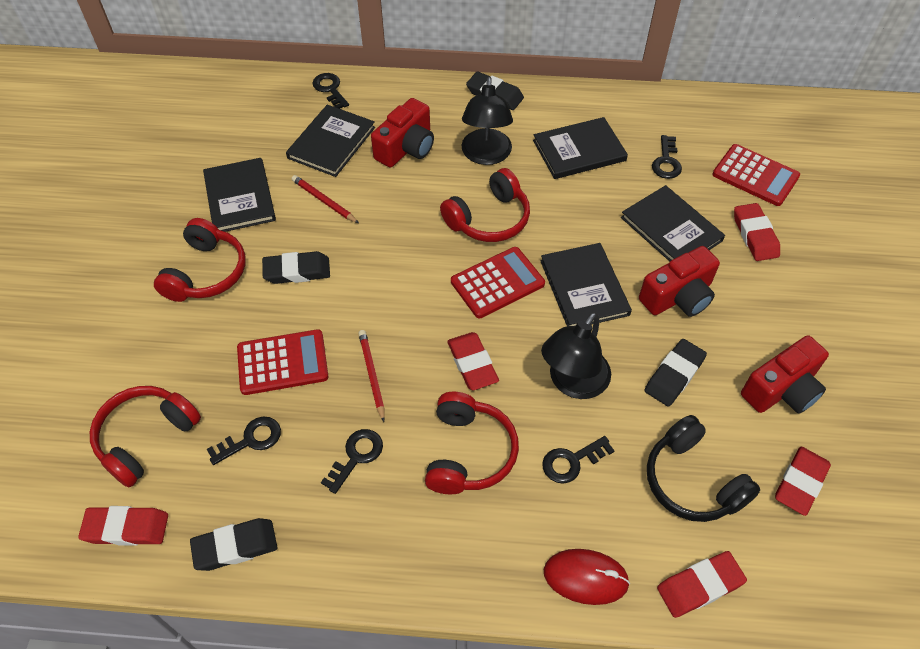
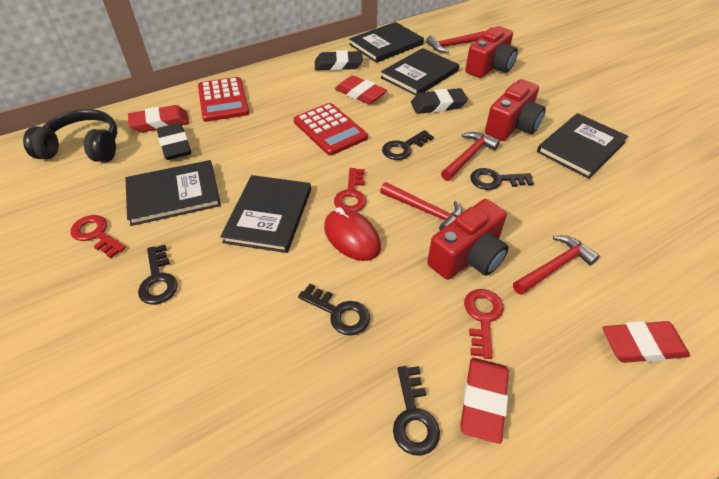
black eraser: [190,518,277,571] [262,251,330,284] [466,72,524,110] [645,339,707,407] = 4 -> [157,123,191,160] [315,50,363,71] [411,88,468,114] = 3
black lamp: [461,77,513,165] [541,312,611,399] = 2 -> none = 0
red calculator: [237,329,328,395] [451,247,545,318] [713,144,800,206] = 3 -> [198,77,249,122] [294,103,368,155] = 2
red eraser: [78,506,168,546] [447,332,499,390] [657,551,747,618] [734,203,780,261] [775,446,831,516] = 5 -> [128,105,189,133] [335,75,387,104] [460,358,509,444] [603,321,690,363] = 4
red hammer: none = 0 -> [380,182,463,230] [426,31,485,53] [441,132,500,181] [513,235,600,295] = 4
red headphones: [90,386,201,487] [154,218,246,302] [425,392,519,494] [440,168,530,242] = 4 -> none = 0
red key: none = 0 -> [70,215,126,258] [334,168,366,212] [464,289,504,359] = 3
red pencil: [292,175,359,223] [358,330,385,422] = 2 -> none = 0

